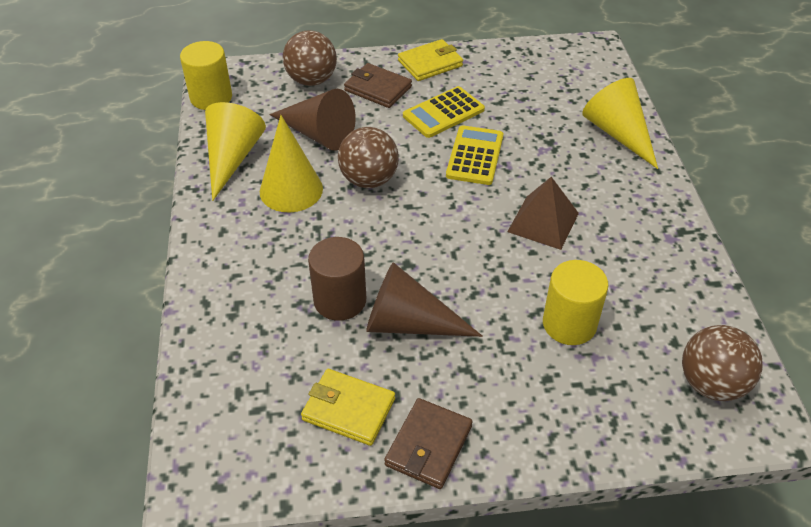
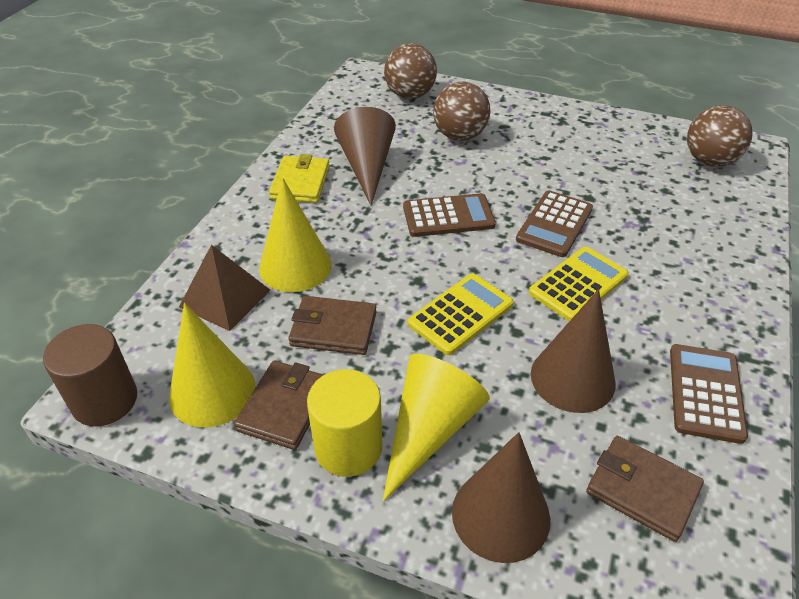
brown calculator: none = 0 -> [403,193,496,237] [516,190,593,257] [670,344,748,444] = 3
brown cone: [269,89,356,151] [366,262,483,337] = 2 -> [334,107,396,206] [452,432,550,563] [531,289,616,413] = 3
brown wallet: [344,63,412,108] [384,398,472,489] = 2 -> [234,360,323,450] [288,296,377,355] [586,436,704,542] = 3
yellow cylinder: [180,41,232,110] [543,260,609,345] = 2 -> [307,369,382,477] = 1
yellow wallet: [301,369,395,446] [398,39,463,81] = 2 -> [269,154,330,203] = 1

